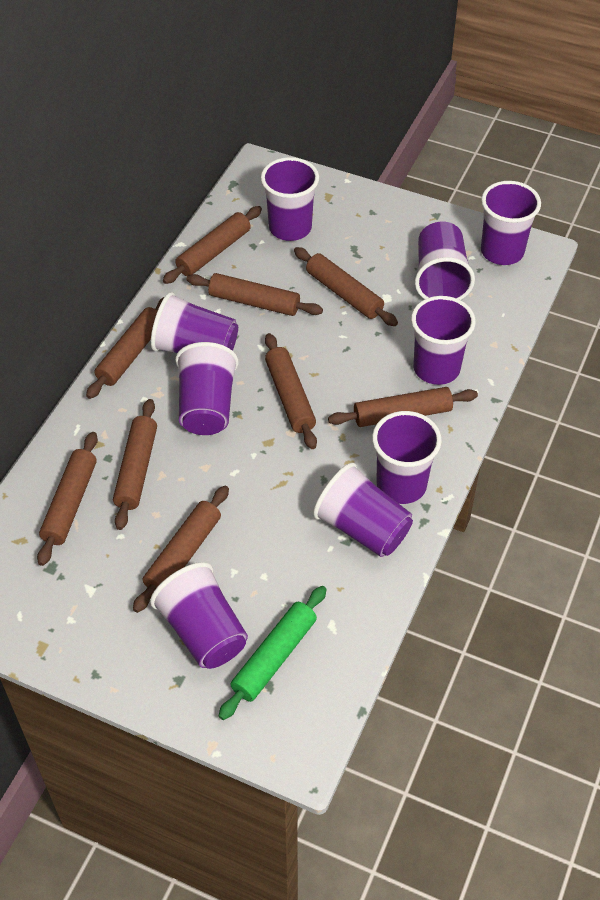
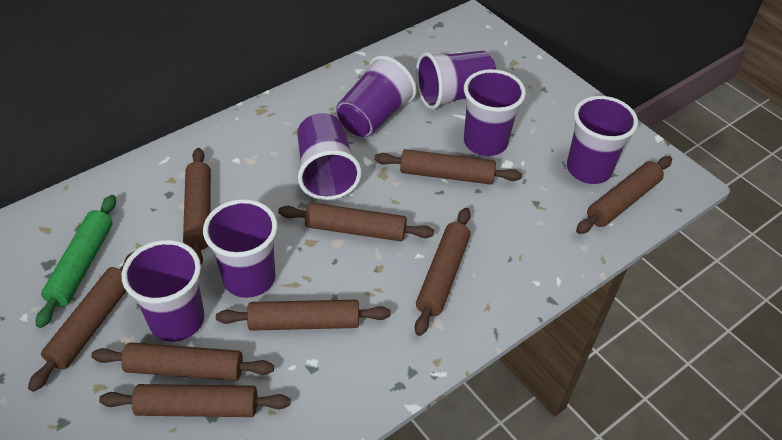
purple cup: [150,562,248,669] [151,292,238,353] [175,342,239,435] [261,157,319,241] [313,463,413,557] [372,411,442,504] [411,296,476,385] [415,222,475,300] [481,181,541,265] = 9 -> [121,240,205,342] [203,199,278,298] [297,113,362,200] [336,55,416,137] [416,51,497,109] [464,69,526,156] [567,96,638,184] = 7

